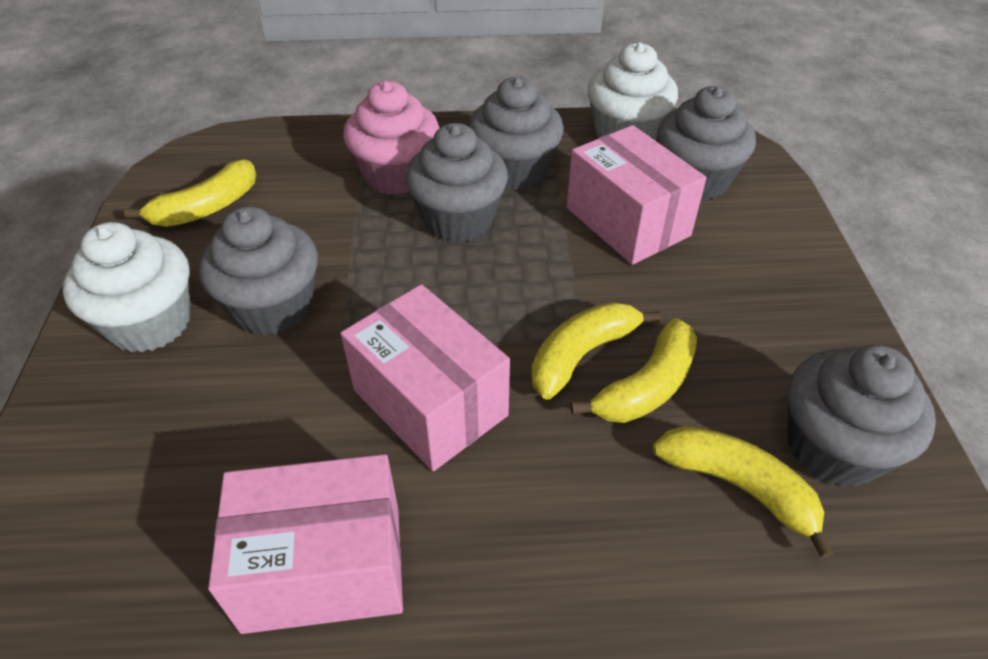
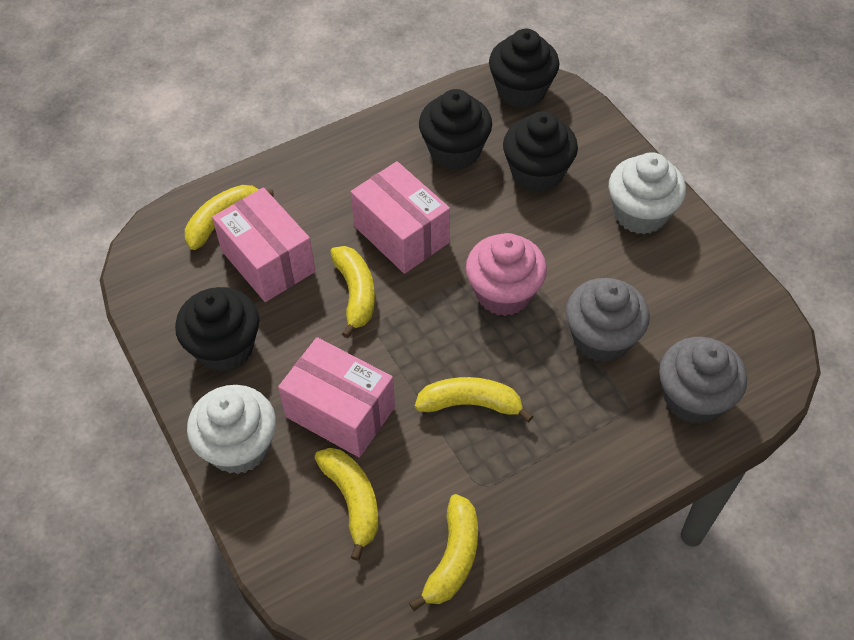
black cupcake: none = 0 -> [175,287,259,372] [419,89,492,170] [489,29,560,108] [503,111,578,193] = 4
grey cupcake: [198,206,318,336] [405,123,508,242] [469,77,564,191] [657,86,756,200] [787,345,936,487] = 5 -> [566,278,650,362] [659,337,747,424] = 2
yellow banana: [124,160,256,227] [531,302,661,399] [571,318,697,423] [653,426,834,559] = 4 -> [185,185,274,250] [315,448,379,561] [330,246,375,339] [409,494,478,611] [415,377,533,422] = 5

